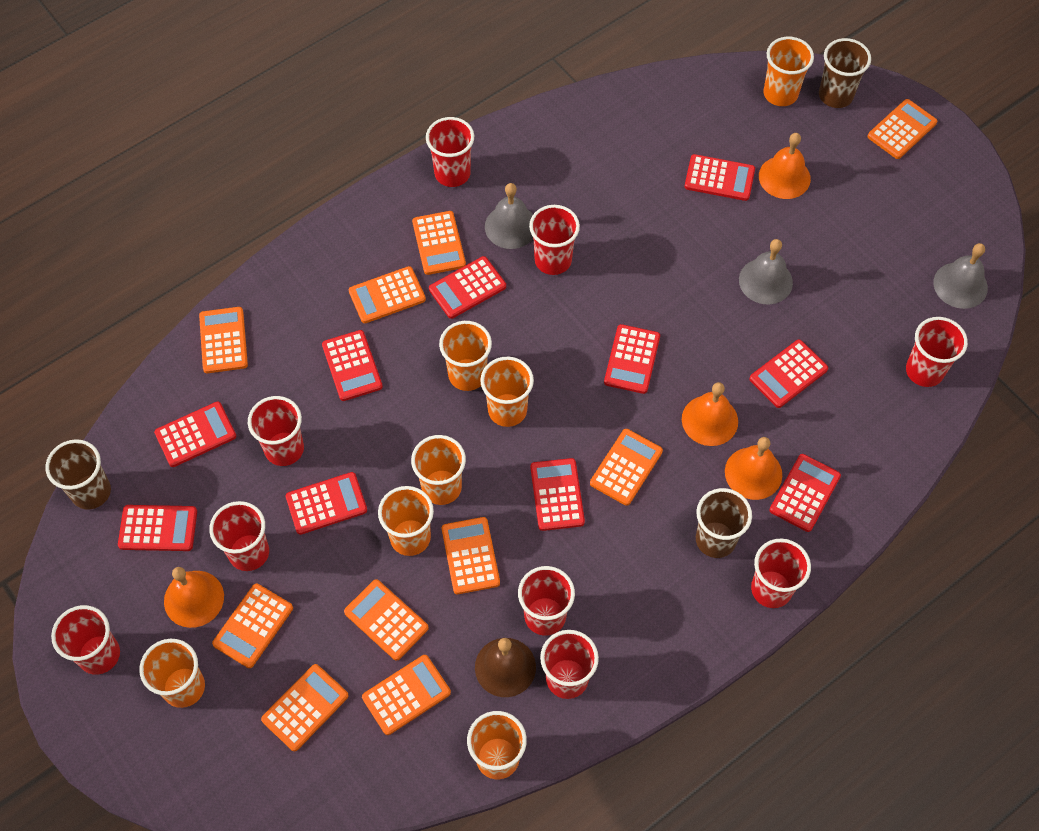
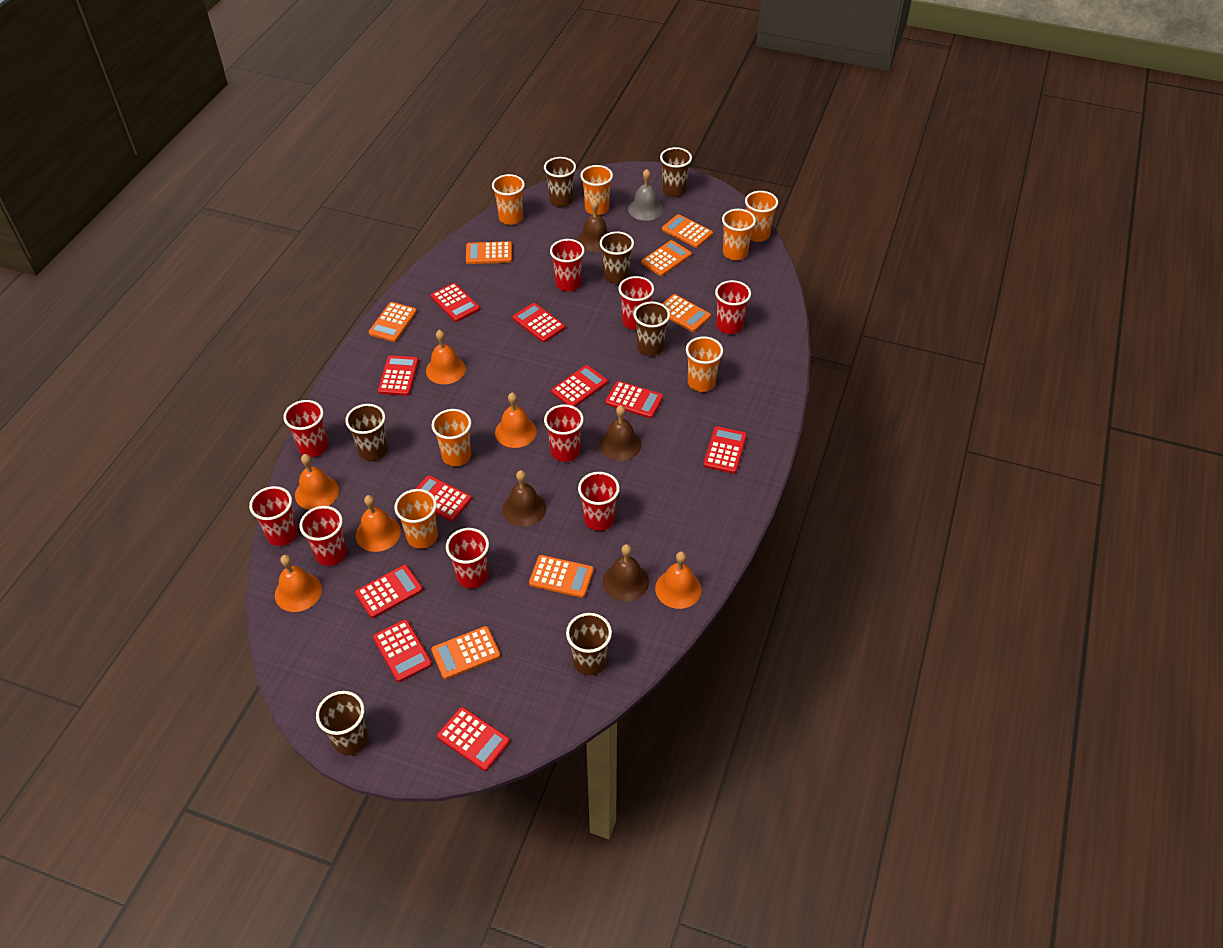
brown bell: [475,638,536,697] = 1 -> [502,470,546,527] [577,199,609,252] [599,405,642,461] [603,544,649,601] = 4
brown cup: [45,439,111,510] [696,488,752,558] [819,38,871,108] = 3 -> [316,691,369,755] [345,404,388,461] [544,157,576,207] [566,613,612,675] [600,232,634,284] [634,301,670,356] [660,147,692,197] = 7
grey bell: [485,183,533,249] [739,239,793,304] [933,243,988,309] = 3 -> [628,169,663,221] = 1
orange bell: [164,567,224,628] [682,382,738,446] [725,437,782,500] [759,133,811,199] = 4 -> [275,555,322,612] [295,454,339,510] [356,495,401,552] [426,330,466,384] [495,393,537,448] [655,551,702,609] = 6
orange calculator: [199,307,248,373] [212,584,293,668] [261,664,349,751] [344,579,429,661] [349,266,426,323] [362,655,451,735] [412,211,466,275] [442,517,500,594] [590,429,663,506] [868,99,937,159] = 10 -> [369,302,417,342] [431,626,500,679] [466,241,512,264] [529,555,594,598] [641,240,692,276] [662,214,713,248] [662,294,711,332] = 7

